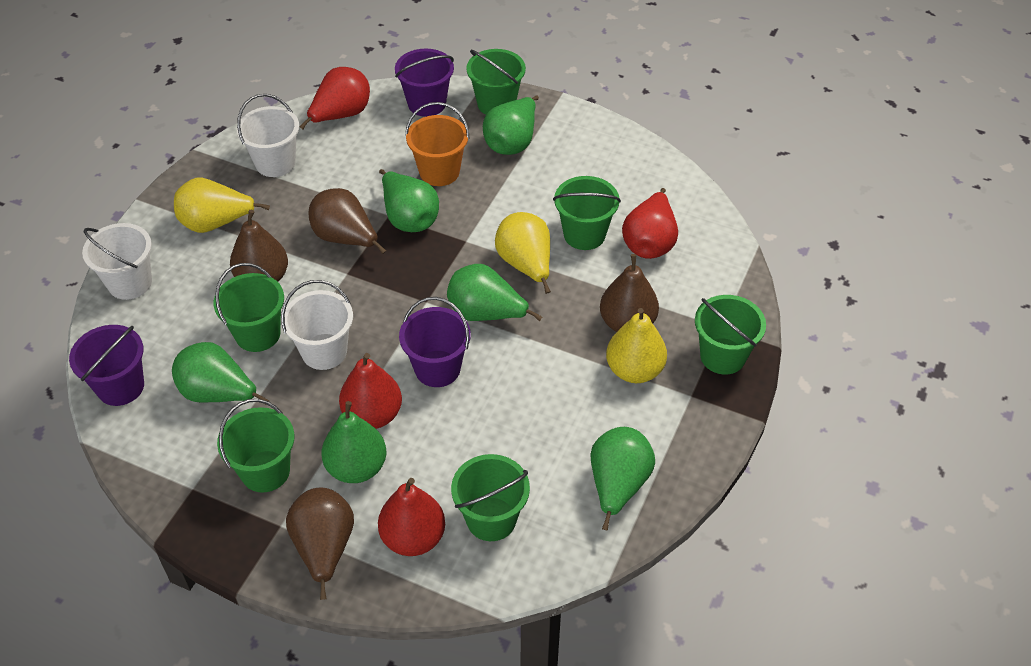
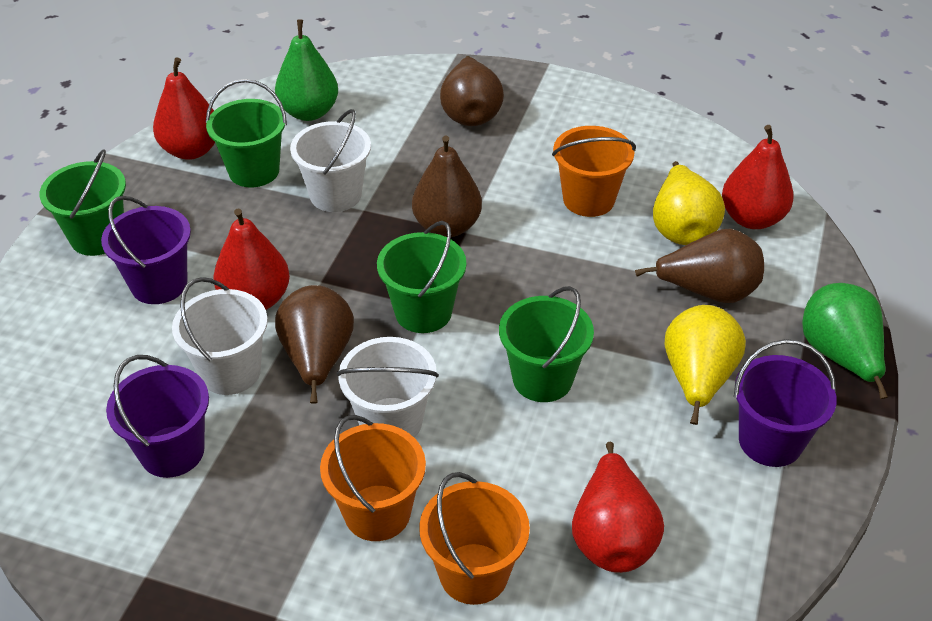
green bucket: [214,263,284,352] [217,399,295,493] [451,454,530,541] [466,49,526,115] [553,176,621,250] [695,295,766,375] = 6 -> [39,149,126,256] [206,79,287,188] [377,221,466,333] [499,286,594,402] = 4
green pear: [172,342,269,405] [321,401,387,483] [379,169,439,232] [447,264,542,321] [483,95,539,155] [590,427,655,531] = 6 -> [275,19,338,121] [802,283,888,399] = 2
orange bucket: [405,102,470,186] = 1 -> [320,415,426,541] [419,472,530,605] [552,126,636,217] = 3
yellow pear: [174,177,270,233] [495,212,551,294] [606,308,667,383] = 3 -> [653,161,725,245] [665,305,746,425] = 2

